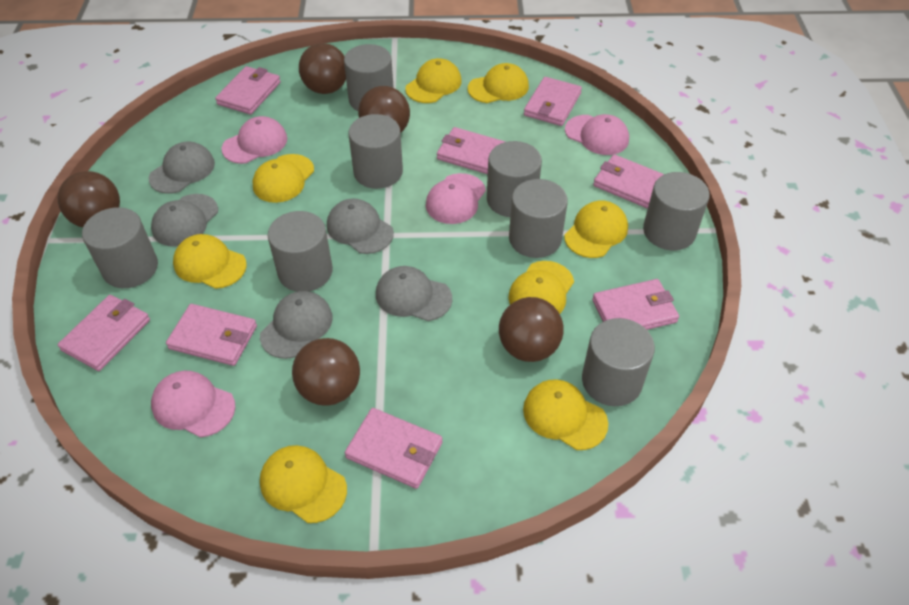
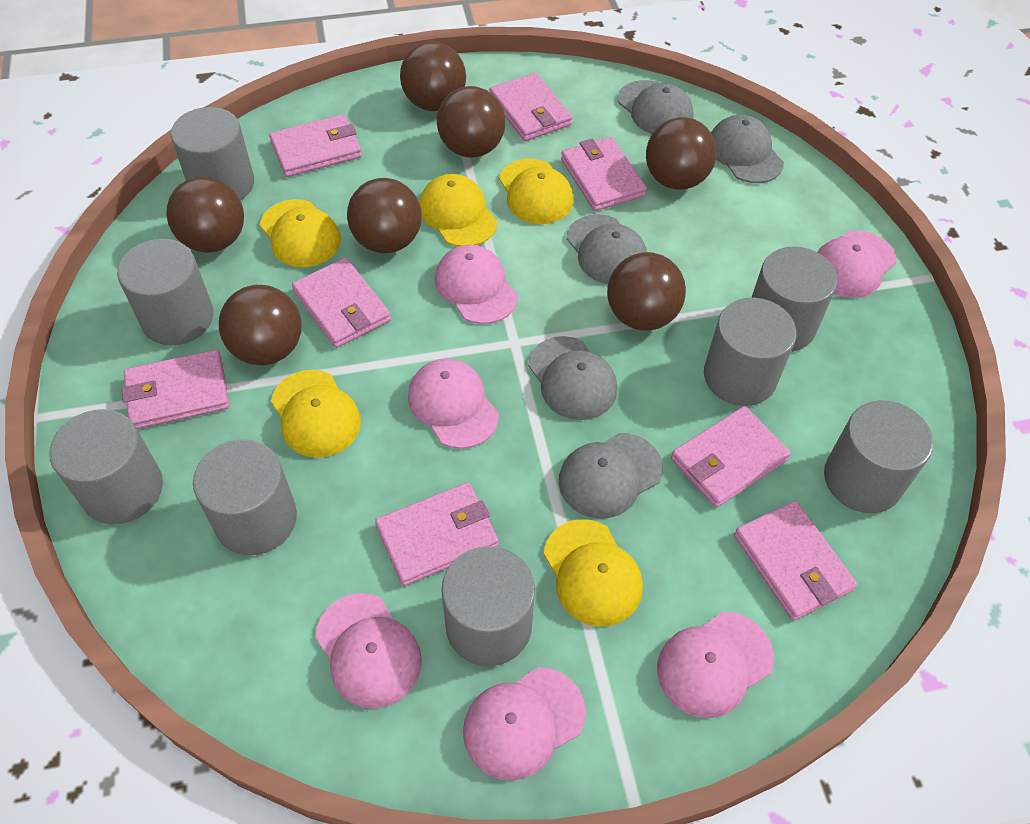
brown ball: [58,171,120,227] [292,338,360,406] [299,43,346,94] [358,86,410,133] [499,297,564,362] = 5 -> [166,177,244,253] [219,285,301,365] [347,178,422,253] [400,42,466,111] [437,86,505,158] [607,252,686,331] [646,117,717,190] = 7
pink cap: [151,371,235,437] [222,116,287,164] [426,173,486,224] [565,114,629,155] = 4 -> [315,593,422,709] [408,359,499,449] [435,245,518,324] [463,667,586,781] [657,612,774,718] [817,230,897,298] = 6
yellow cap: [173,234,247,289] [252,154,314,203] [260,445,347,523] [405,58,461,103] [468,63,529,103] [508,261,574,314] [523,379,608,450] [564,201,628,258] = 8 -> [260,199,341,267] [271,370,361,458] [419,174,498,247] [499,159,573,224] [544,519,643,627] = 5

